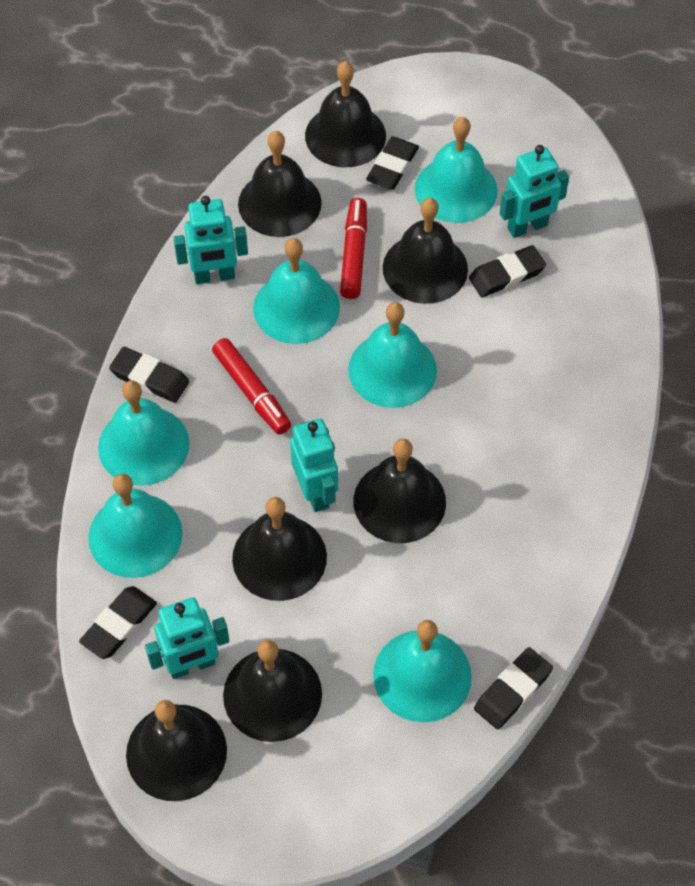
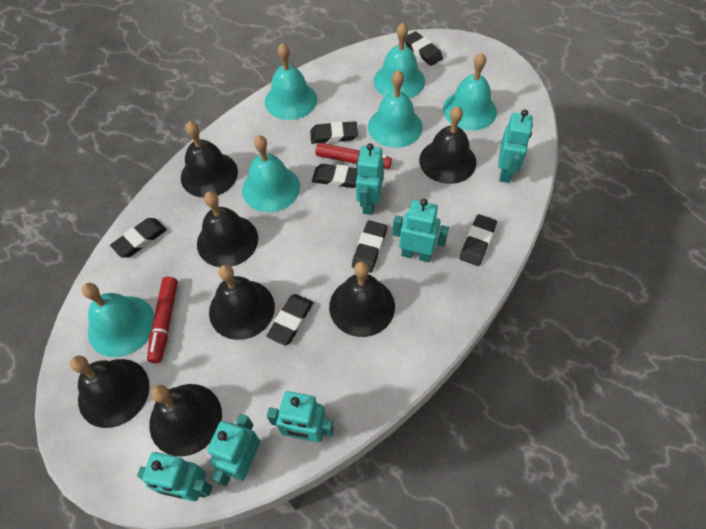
black eraser: [79,586,157,659] [109,347,190,403] [366,136,419,190] [469,245,546,297] [474,647,553,729] = 5 -> [110,218,167,258] [266,294,314,346] [310,121,358,144] [312,164,358,188] [352,220,387,273] [405,31,443,66] [459,214,497,266] = 7
turquoise robot: [145,597,229,679] [173,196,248,284] [290,418,338,512] [500,145,569,238] = 4 -> [137,452,212,501] [207,414,260,487] [267,391,334,442] [356,143,384,215] [393,199,449,262] [498,109,533,183] = 6

